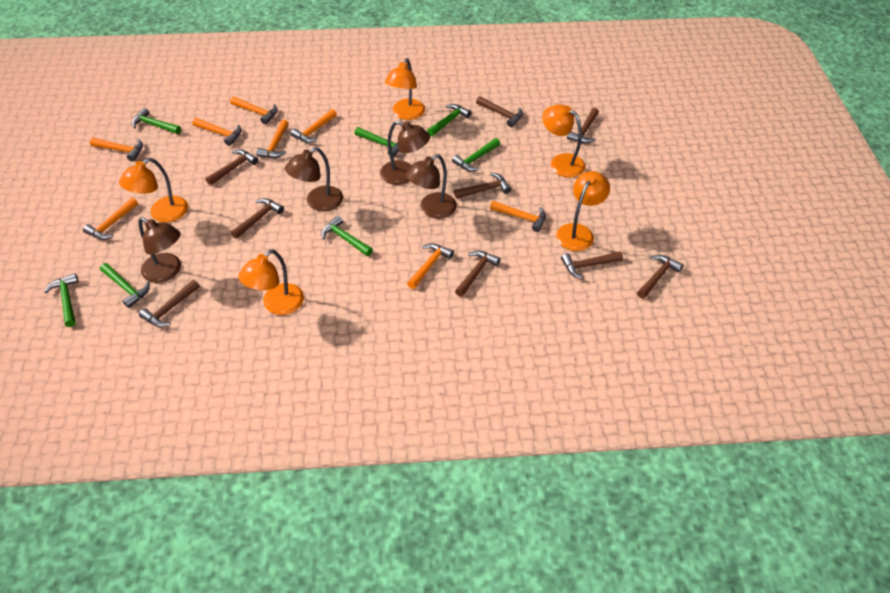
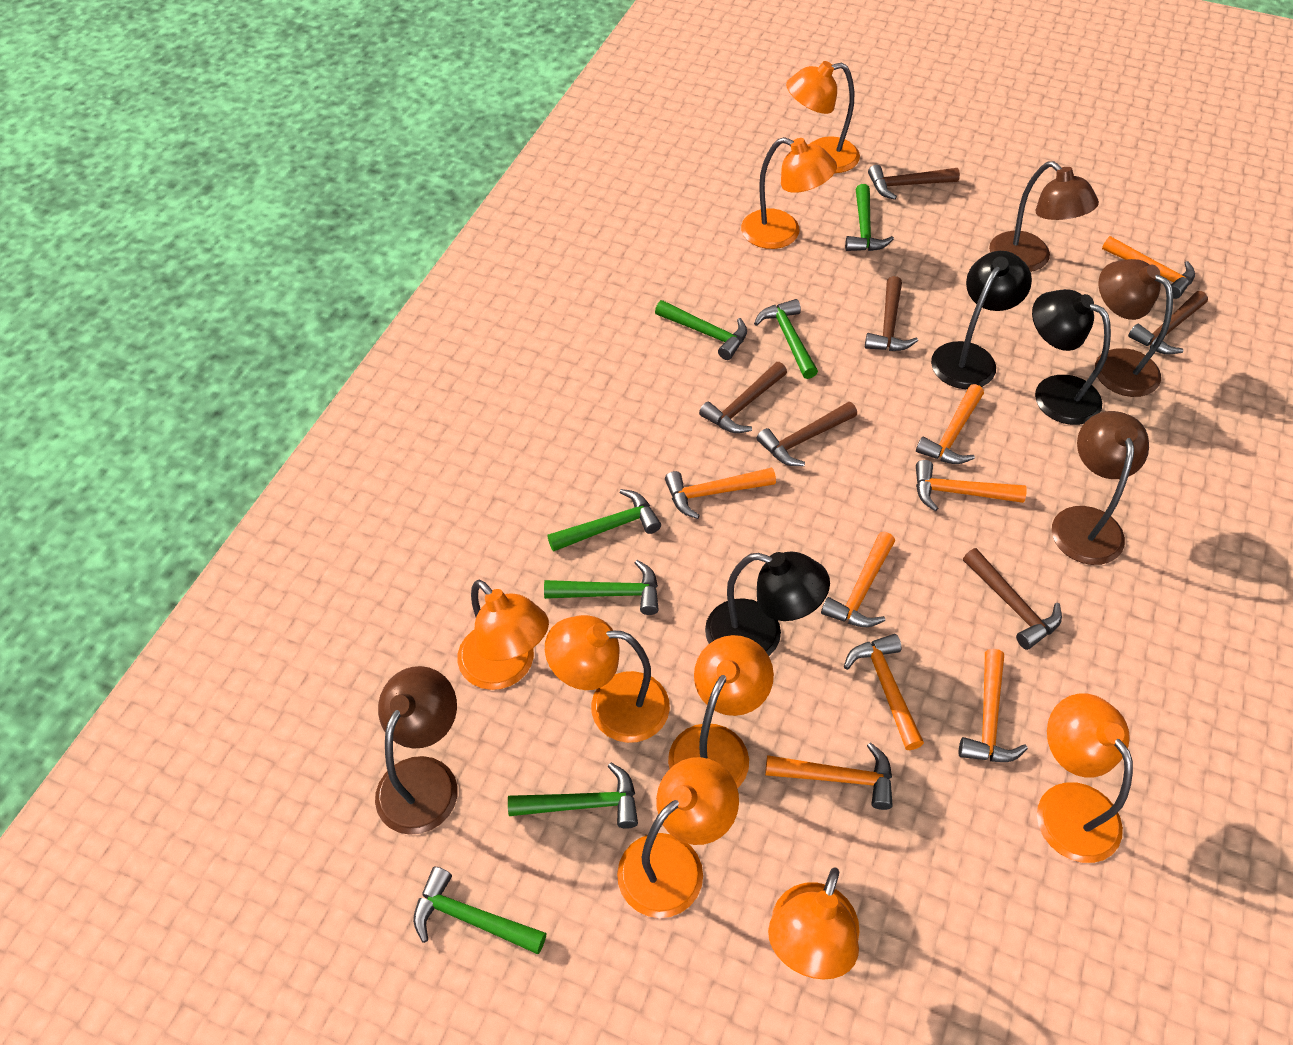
black lamp: none = 0 -> [705,552,830,656] [931,251,1032,389] [1032,289,1111,425] = 3
brown hammer: [139,280,200,327] [205,150,258,185] [231,198,284,239] [454,173,511,199] [455,251,500,297] [476,96,523,127] [561,251,623,279] [567,108,599,143] [637,255,683,299] = 9 -> [699,362,787,433] [757,402,857,466] [865,276,918,351] [868,165,960,200] [963,548,1062,650] [1128,291,1208,354] = 6
orange lamp: [119,158,188,222] [238,249,304,315] [385,58,425,120] [542,104,586,177] [556,171,610,251] = 5 -> [457,580,549,690] [545,615,670,743] [617,757,739,918] [668,635,774,788] [741,137,837,249] [768,867,860,980] [786,61,860,173] [1037,694,1133,863] = 8

